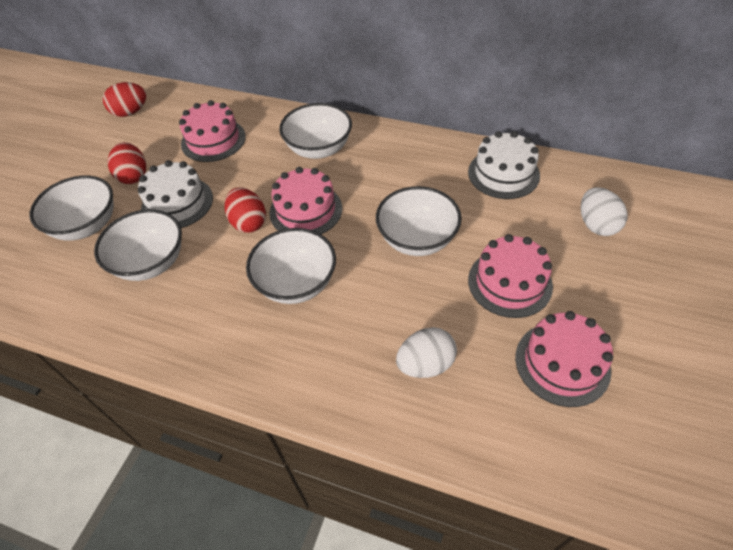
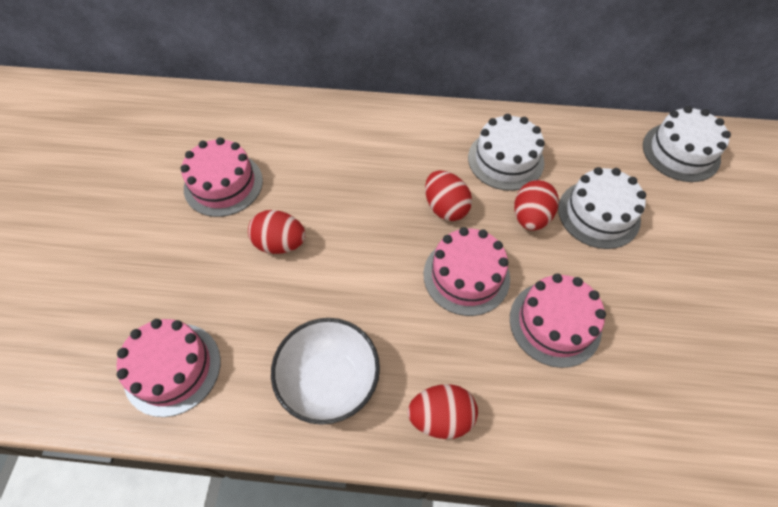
red egg: [103,82,146,117] [108,142,146,184] [225,187,266,233] = 3 -> [248,210,306,254] [408,384,478,439] [425,170,472,221] [514,180,559,231] = 4
white bowl: [29,176,114,241] [94,209,182,281] [246,228,336,304] [279,103,352,159] [376,186,462,256] = 5 -> [271,318,380,425] = 1
white cake: [138,160,213,228] [468,131,540,199] = 2 -> [468,114,544,191] [558,167,646,249] [643,106,731,182] = 3
white egg: [396,327,457,378] [580,187,628,236] = 2 -> none = 0

